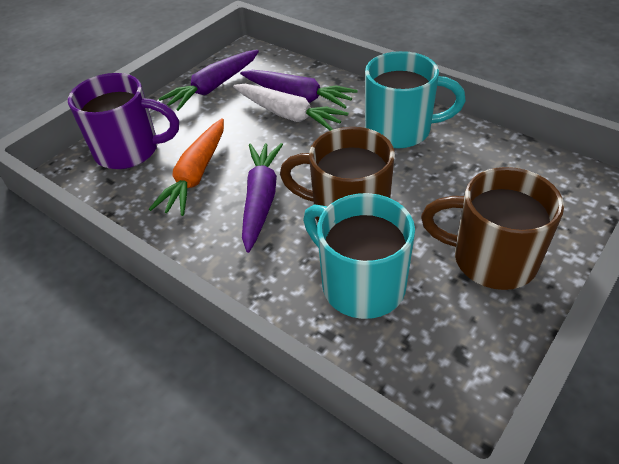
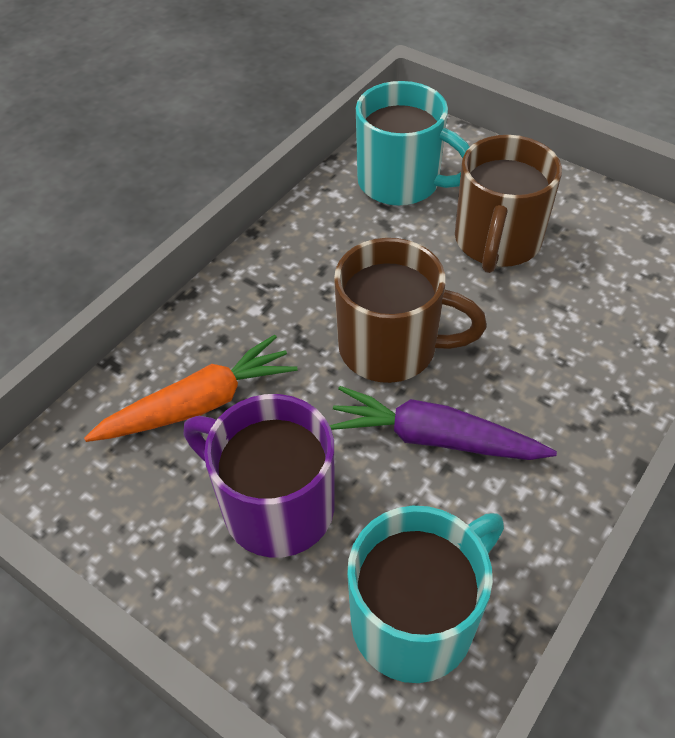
purple carrot: [158,50,259,111] [240,70,358,108] [242,143,283,253] = 3 -> [329,386,557,460] = 1
white carrot: [233,84,348,131] = 1 -> none = 0

